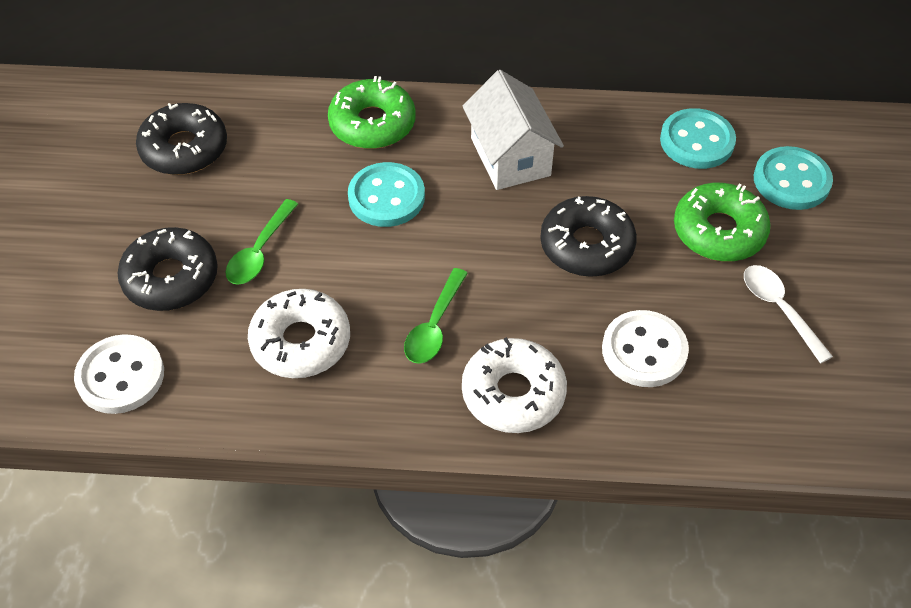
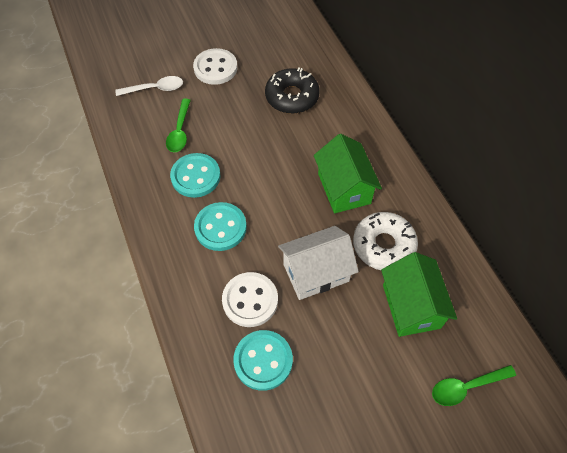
black donut: [117,227,218,311] [136,103,227,175] [540,196,637,277] = 3 -> [265,67,320,114] = 1
green donut: [328,76,416,149] [674,183,771,261] = 2 -> none = 0
green house: none = 0 -> [314,134,382,213] [381,252,457,337] = 2
white donut: [248,289,350,378] [462,337,567,433] = 2 -> [353,212,418,270] = 1

